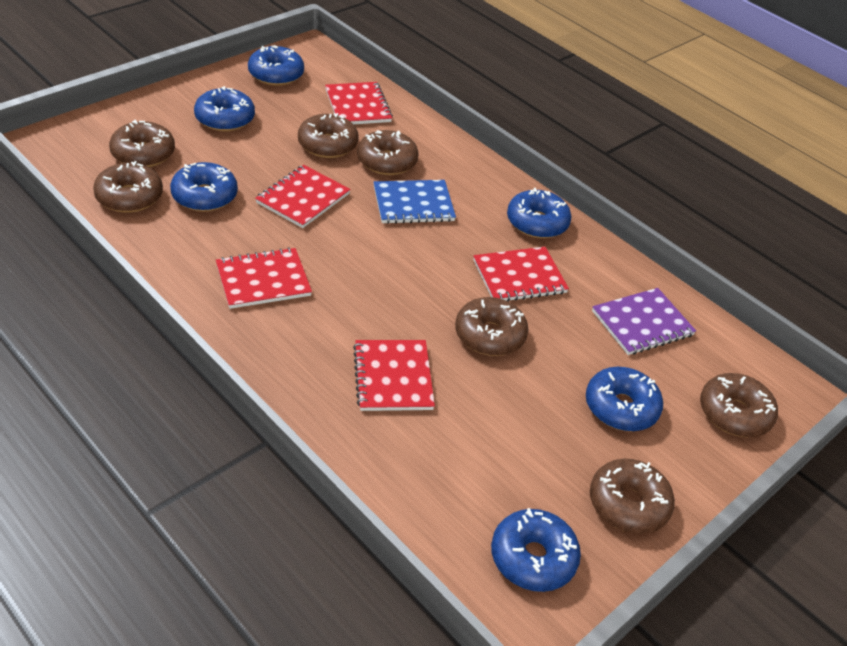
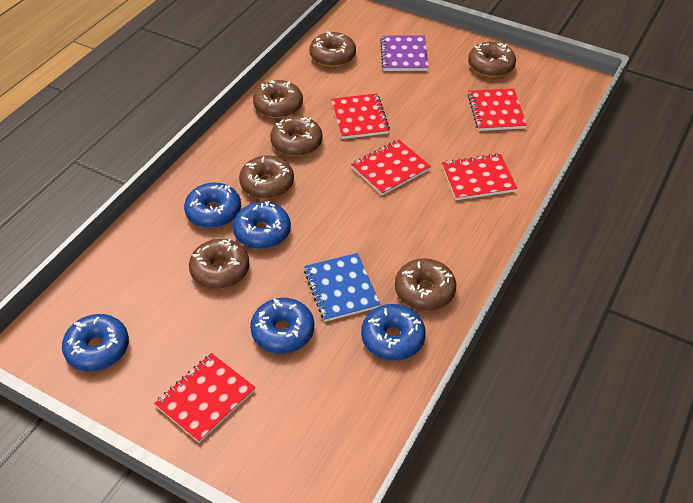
blue donut: [170,162,238,212] [194,86,255,131] [248,45,304,86] [491,508,581,592] [507,188,571,239] [586,367,663,431] = 6 -> [62,314,129,371] [184,183,241,228] [233,201,291,249] [250,298,314,353] [361,304,426,361] = 5

